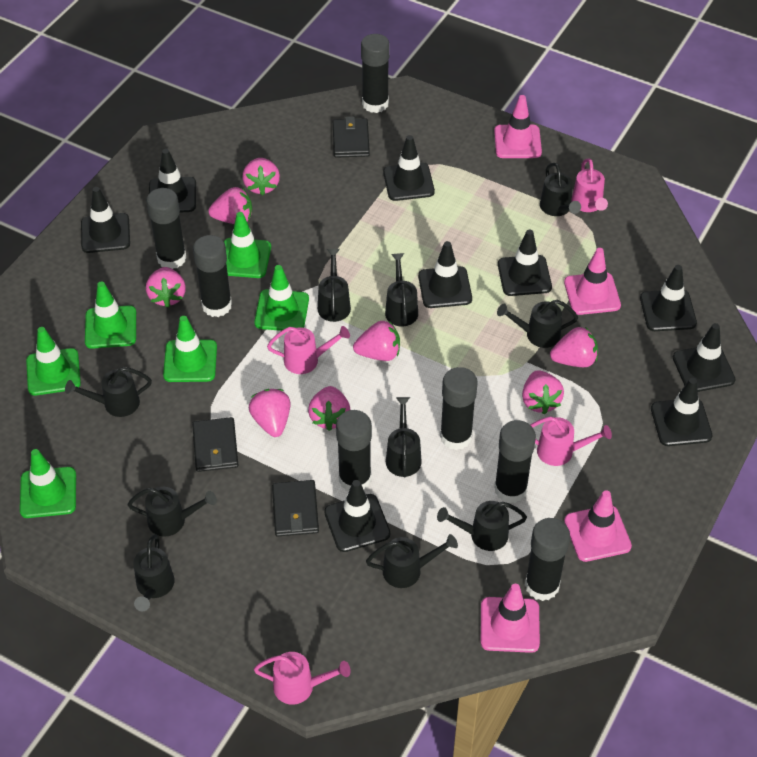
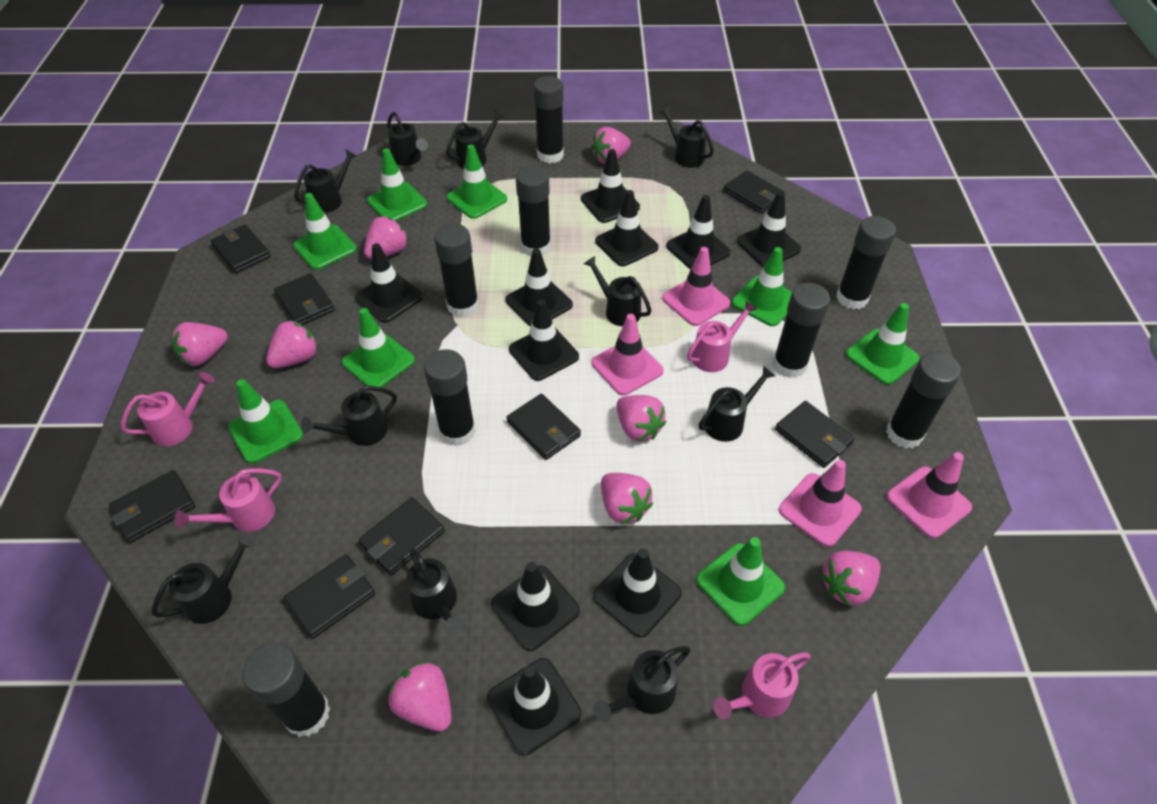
black glue stick: [146,188,187,269] [193,235,232,317] [336,410,372,491] [361,34,390,113] [440,367,478,450] [494,420,536,503] [525,518,570,601] = 7 -> [242,643,330,737] [424,349,476,446] [434,224,479,317] [516,165,551,256] [533,76,564,164] [772,283,830,378] [836,216,896,310] [886,352,961,448] = 8
black traffic cone: [81,187,130,253] [149,149,196,213] [324,480,390,552] [383,135,435,201] [418,241,472,308] [498,229,552,296] [640,265,697,331] [651,378,712,446] [673,323,736,392] = 9 -> [355,243,423,323] [487,658,581,755] [491,562,580,651] [505,248,573,327] [509,300,579,381] [581,149,640,223] [593,549,682,638] [595,190,659,266] [666,195,731,270] [737,191,801,267] = 10
black wallet: [192,417,238,472] [272,480,319,536] [333,117,370,158] = 3 -> [109,470,195,543] [211,225,271,273] [274,273,335,325] [284,554,375,638] [359,497,445,575] [507,394,581,460] [724,171,785,214] [775,401,855,468] = 8
green traffic cone: [20,449,76,518] [26,327,81,396] [85,282,136,349] [163,316,217,382] [224,212,271,278] [254,265,309,331] = 6 -> [228,379,303,464] [293,193,357,270] [342,308,415,388] [367,148,427,221] [447,144,507,219] [696,537,785,626] [732,247,792,326] [846,303,920,385] = 8

